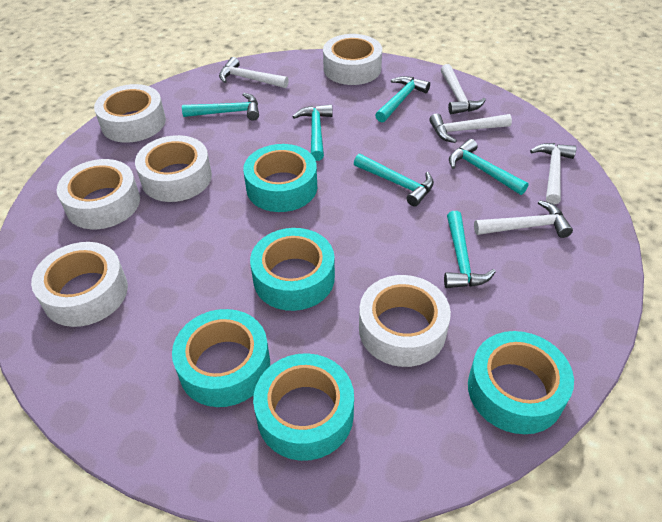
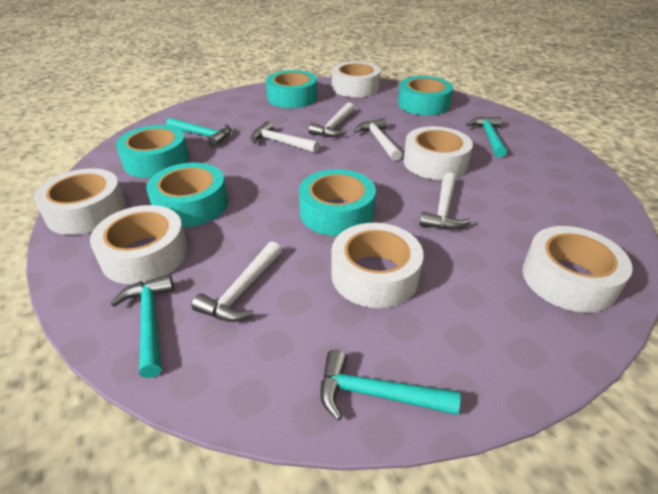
turquoise hammer: [182,93,259,121] [292,104,333,161] [354,154,434,207] [375,76,430,122] [444,211,496,288] [449,139,529,195] = 6 -> [111,274,174,378] [166,118,231,147] [320,350,460,421] [466,116,507,157] = 4

